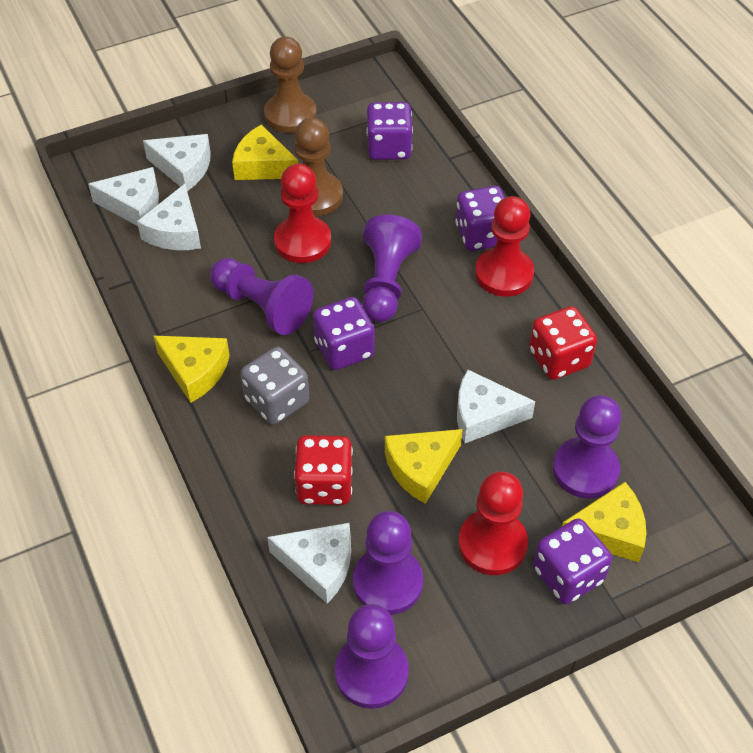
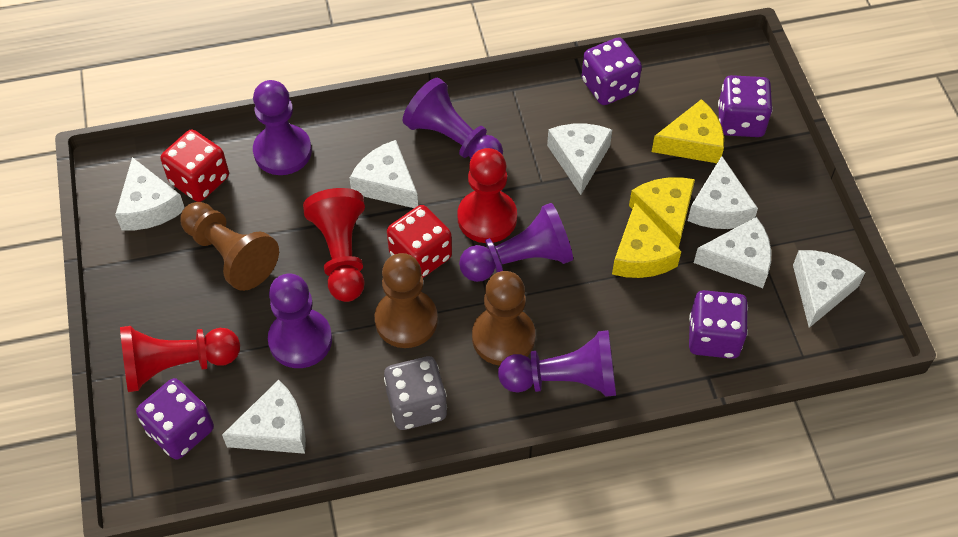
brown pawn: [264,37,317,133] [295,118,343,216] = 2 -> [180,202,279,291] [375,253,438,348] [472,271,535,366] = 3
white cheese: [88,167,159,226] [137,184,201,250] [143,134,211,191] [267,523,351,604] [457,370,535,444] = 5 -> [115,157,185,230] [222,380,306,454] [350,140,418,208] [547,124,612,195] [688,156,758,229] [694,217,771,288] [793,250,866,328] = 7
yellow cheese: [153,336,230,403] [232,124,298,180] [385,429,463,504] [562,482,646,563] = 4 -> [612,203,681,278] [629,177,695,248] [652,99,724,163] = 3

